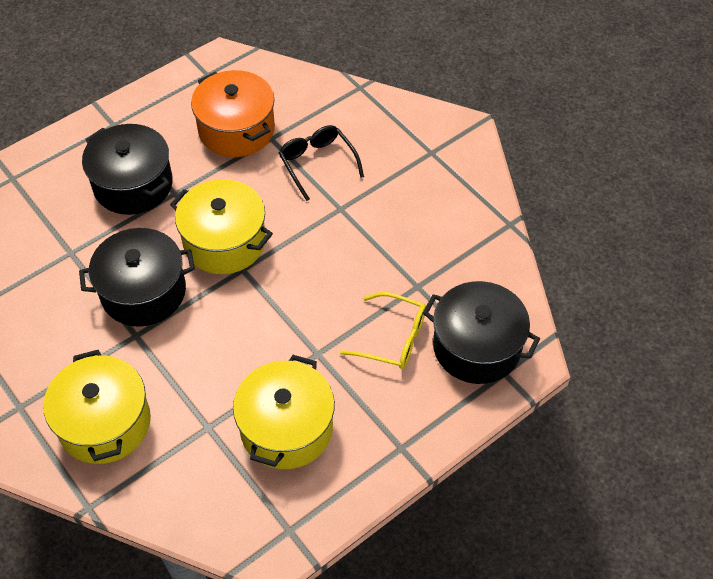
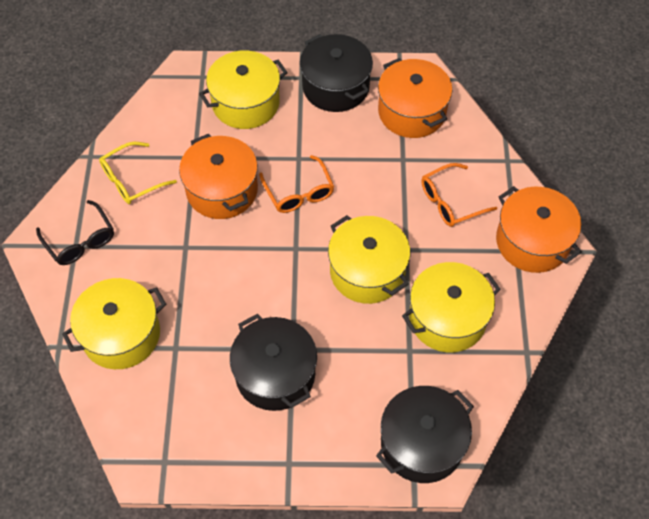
orange glasses: none = 0 -> [259,155,334,213] [421,163,497,227] = 2
orange pot: [191,70,275,157] = 1 -> [179,134,258,219] [378,58,452,138] [496,186,582,273] = 3
yellow pot: [43,350,151,464] [170,179,273,274] [233,355,335,469] = 3 -> [62,278,166,369] [199,50,288,129] [328,215,410,304] [402,262,501,352] = 4

